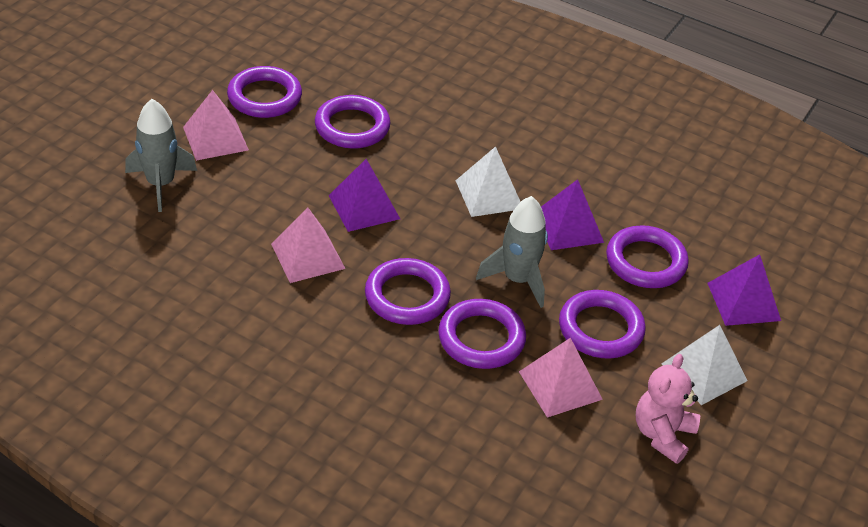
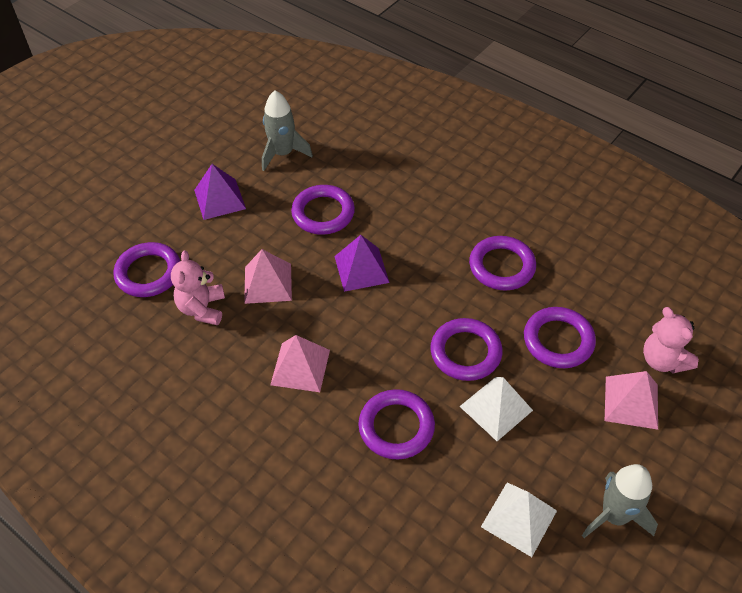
pink teddy bear: [636,354,700,464] = 1 -> [171,251,225,325] [643,307,699,373] = 2
purple pyramid: [329,159,400,232] [541,179,604,250] [707,254,781,326] = 3 -> [194,164,246,220] [334,235,390,292] = 2

